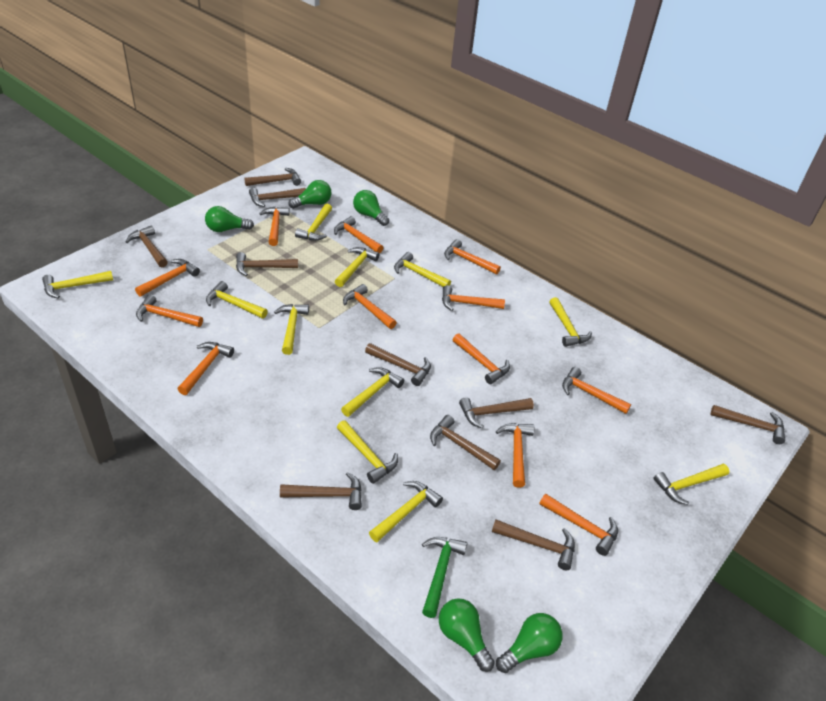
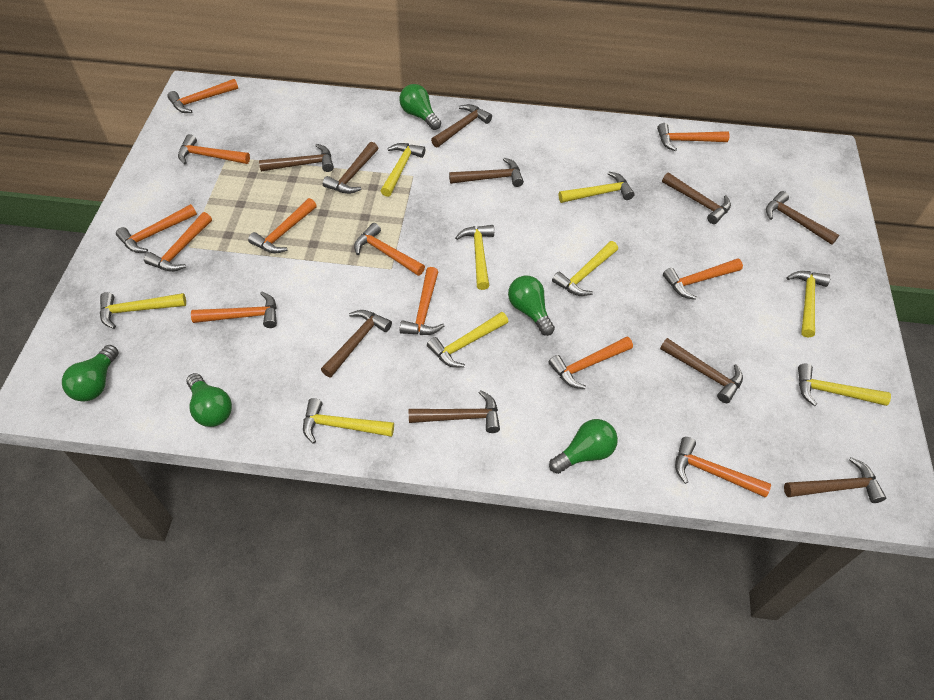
green hammer: [422,537,467,618] = 1 -> none = 0
yellow hammer: [42,271,113,299] [206,281,268,319] [274,304,309,355] [295,204,332,241] [335,247,379,287] [337,420,398,484] [341,367,404,417] [369,481,443,542] [394,252,451,287] [549,297,592,347] [654,464,729,505] = 11 -> [100,292,186,329] [303,398,394,444] [381,143,425,197] [427,312,509,368] [455,225,494,290] [552,241,618,296] [559,172,634,203] [787,271,831,338] [798,364,891,406] = 9

